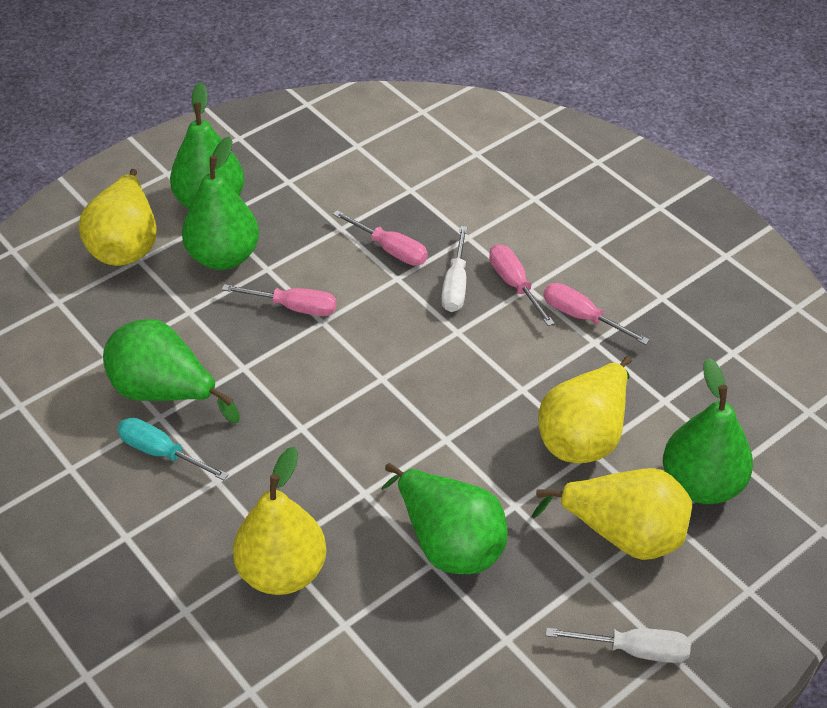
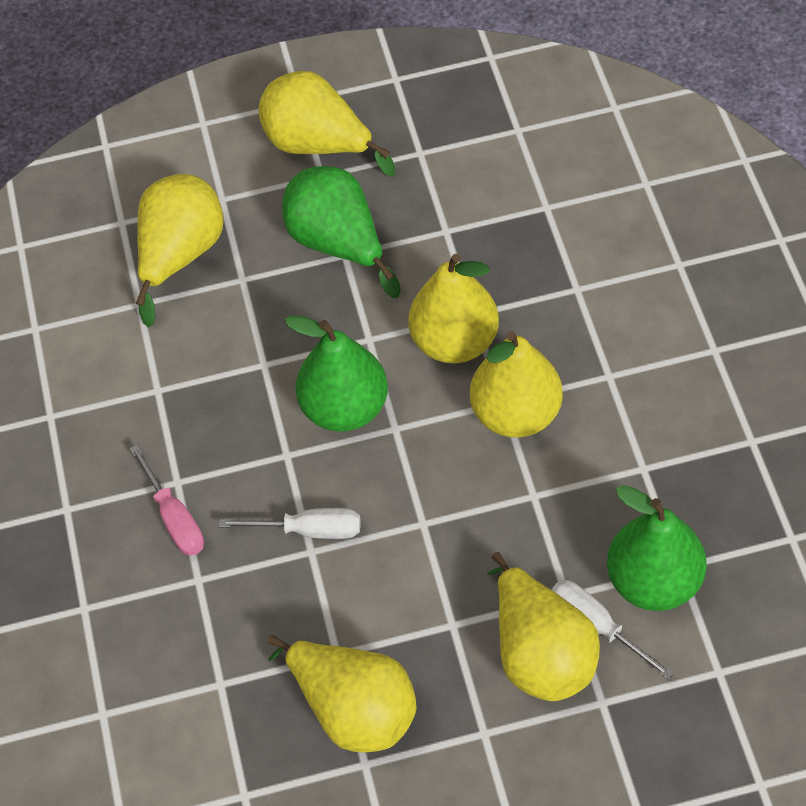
green pear: [103,319,240,424] [170,82,245,209] [182,137,259,270] [382,463,508,574] [663,358,753,504] = 5 -> [282,166,401,298] [285,316,388,432] [607,485,706,611] = 3
pink screwdriver: [222,284,337,316] [333,210,428,266] [489,244,555,326] [544,283,649,345] = 4 -> [129,444,204,556] = 1
turquoise screwdriver: [117,418,229,480] = 1 -> none = 0
yellow pear: [79,169,157,266] [233,447,326,595] [532,468,692,560] [538,356,632,463] = 4 -> [136,174,223,327] [258,71,395,177] [268,635,416,752] [408,254,499,364] [470,331,563,438] [487,552,600,701] = 6

